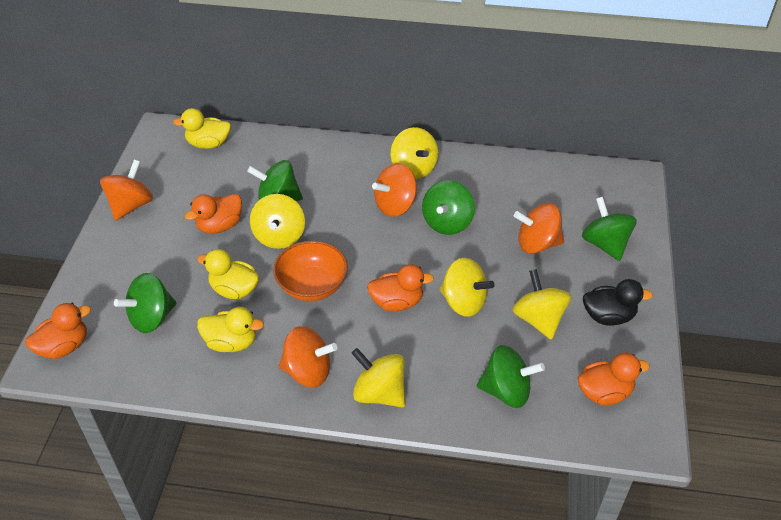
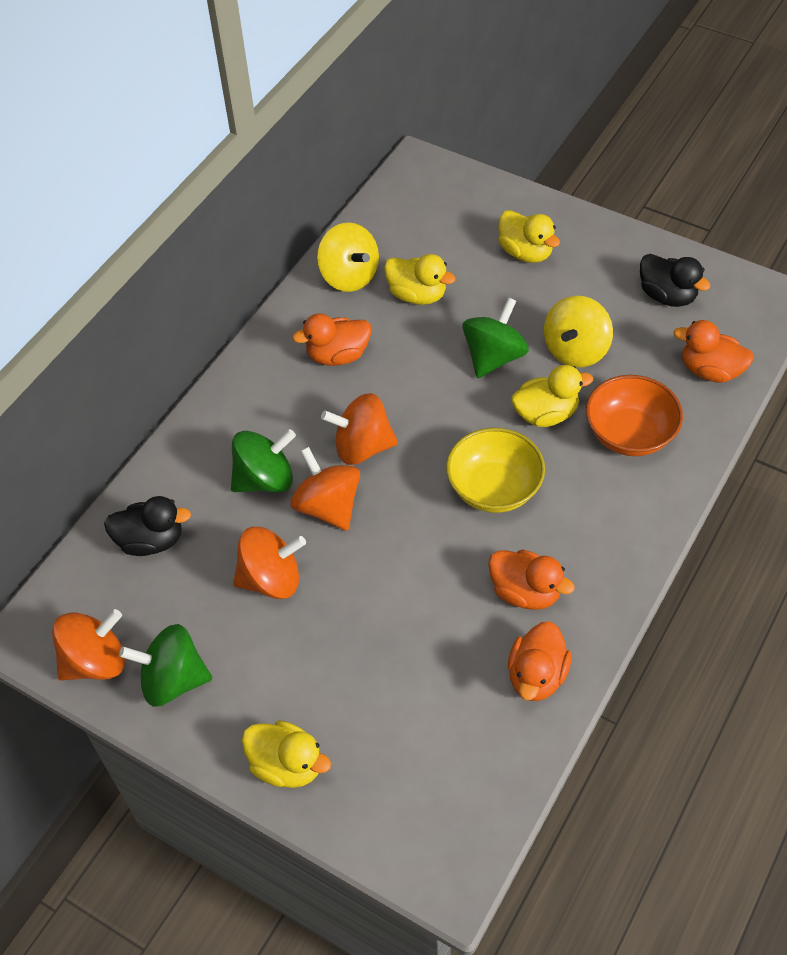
black duck: [583,279,653,326] = 1 -> [104,496,191,556] [640,254,711,307] = 2
green spinning top: [114,273,177,333] [247,160,303,201] [422,180,475,235] [477,345,545,408] [582,197,637,261] = 5 -> [119,624,212,707] [231,429,296,492] [462,297,529,378] = 3
yellow bowl: none = 0 -> [446,428,545,513] = 1
yellow duck: [173,108,231,149] [197,249,259,299] [197,307,264,352] = 3 -> [242,720,331,788] [384,254,456,305] [498,210,560,263] [511,365,593,427] = 4
yellow spinning top: [250,194,305,249] [352,348,405,407] [391,127,438,179] [439,258,495,317] [512,269,571,340] = 5 -> [317,222,379,292] [544,296,613,367] = 2

